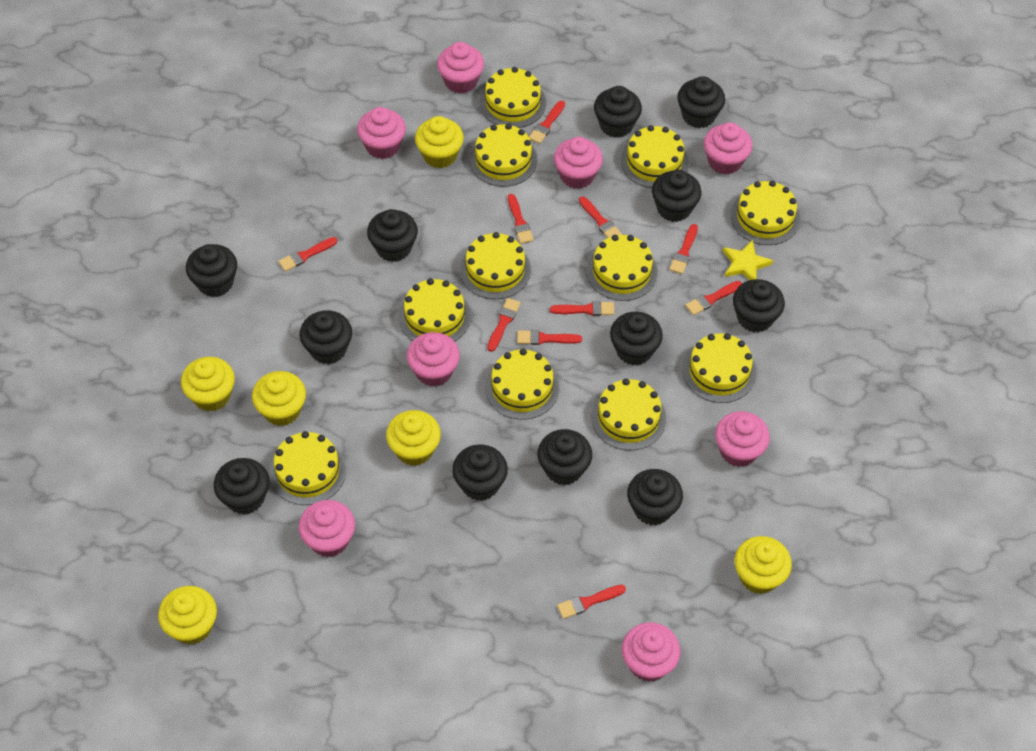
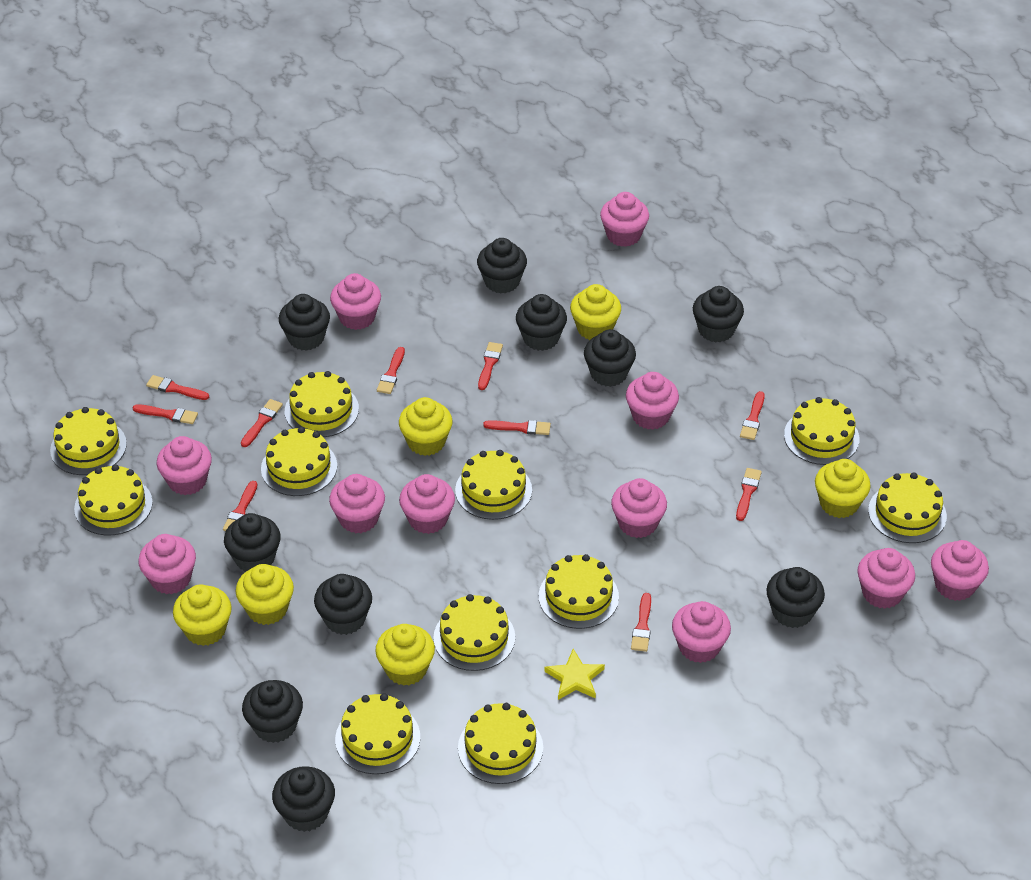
black cupcake: [186,244,237,297] [214,458,269,515] [300,310,352,364] [367,209,418,262] [452,444,508,501] [537,429,592,485] [594,86,642,138] [610,312,663,365] [627,469,683,525] [652,170,702,222] [677,76,725,128] [733,279,785,333] = 12 -> [224,513,281,572] [242,680,303,743] [272,766,335,832] [279,294,330,351] [314,574,372,635] [477,238,527,293] [516,294,567,351] [584,329,636,387] [693,286,744,342] [766,567,825,628] = 10
pink cupcake: [298,500,355,557] [357,107,406,159] [407,332,460,387] [437,42,484,93] [554,137,603,189] [622,622,681,682] [704,123,752,175] [715,411,770,467] = 8 -> [138,534,196,594] [157,436,212,495] [329,474,385,533] [330,273,381,330] [399,474,455,534] [600,192,649,247] [611,478,667,538] [626,372,679,430] [672,601,731,663] [857,548,915,609] [931,540,989,601] = 11

